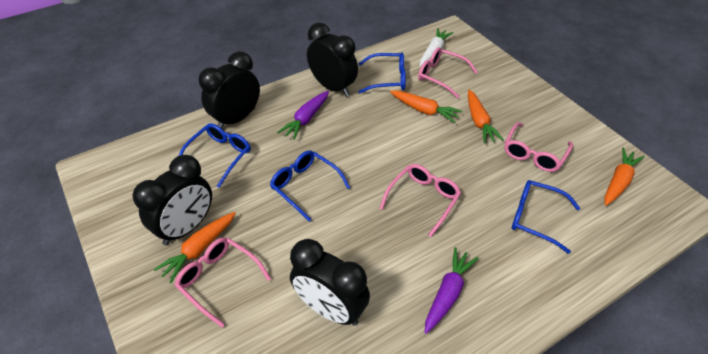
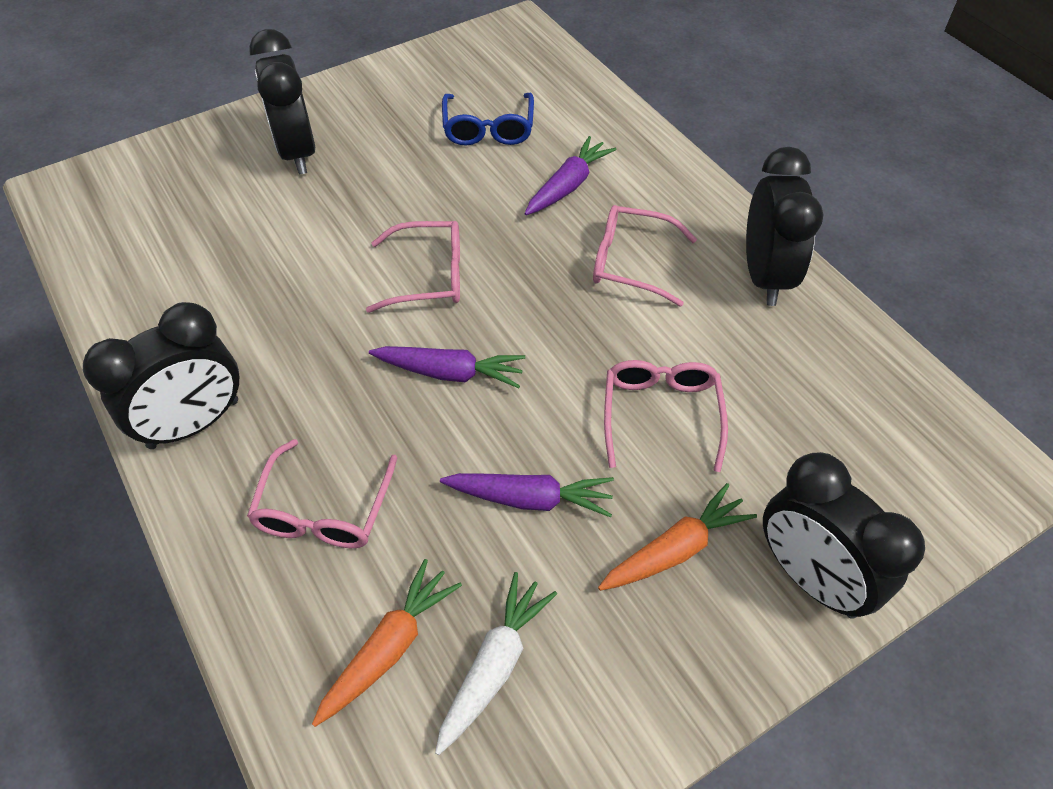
blue glasses: [179,123,251,188] [270,150,350,222] [358,52,406,93] [512,180,580,254] = 4 -> [442,93,534,145] = 1
orange carrot: [154,212,236,283] [390,91,462,123] [468,90,504,143] [604,148,645,206] = 4 -> [312,559,462,727] [598,483,757,591] = 2
purple carrot: [277,91,329,140] [424,247,478,334] = 2 -> [369,346,526,388] [440,473,614,518] [524,136,616,215] = 3

